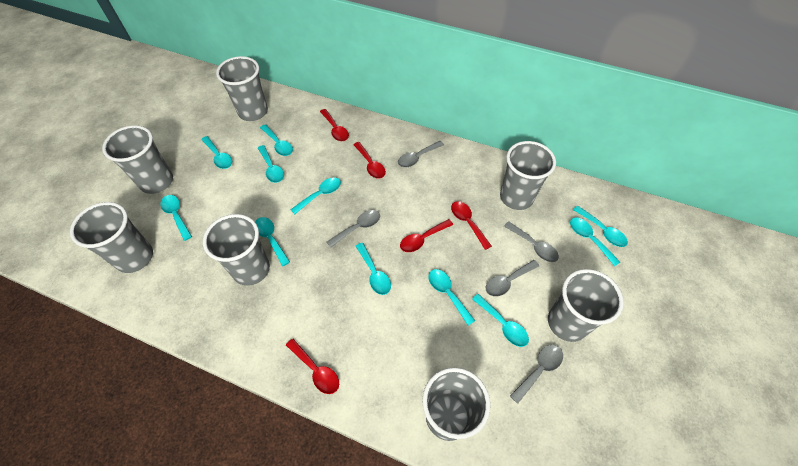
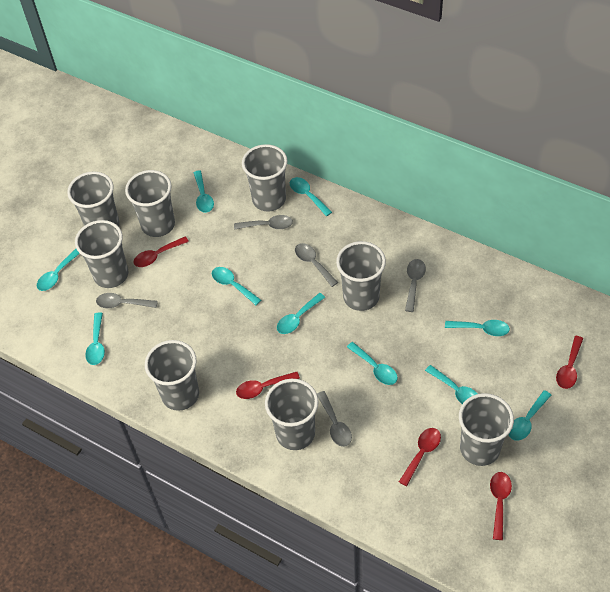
grey cup: [70,202,153,273] [102,125,173,194] [203,214,270,286] [216,56,268,121] [422,367,490,441] [500,141,556,210] [548,269,624,342] = 7 -> [67,171,120,227] [75,220,128,288] [125,170,175,237] [145,340,199,411] [242,144,288,212] [265,379,319,450] [336,241,386,311] [459,393,514,466] = 8
turquoise spoon: [160,195,192,241] [201,136,232,169] [255,217,290,266] [258,145,284,183] [260,124,293,156] [290,177,341,214] [356,243,391,295] [429,269,475,326] [472,294,529,347] [570,218,620,267] [573,206,628,247] = 11 -> [37,249,80,291] [85,312,105,365] [194,170,214,213] [212,267,261,305] [277,293,325,334] [290,177,332,216] [347,342,398,385] [425,365,478,404] [445,320,510,336] [508,390,551,441] = 10

